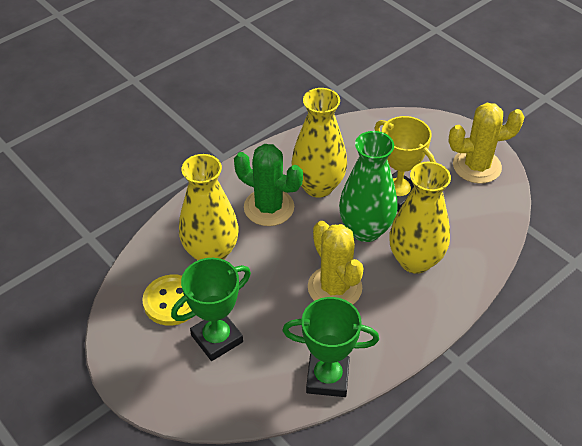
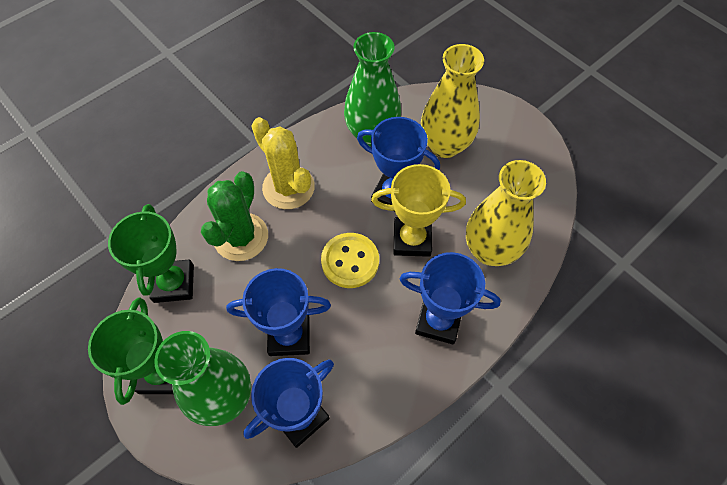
blue trophy: none = 0 -> [226,268,331,356] [243,358,334,448] [357,117,440,205] [400,252,501,345] = 4
green vase: [339,131,398,242] = 1 -> [154,331,251,426] [344,32,401,147] = 2
yellow cactus: [308,221,363,305] [448,103,524,184] = 2 -> [252,117,315,209] = 1
yellow vase: [179,154,239,260] [291,88,347,198] [389,162,451,274] = 3 -> [421,44,484,158] [466,160,546,266] = 2

